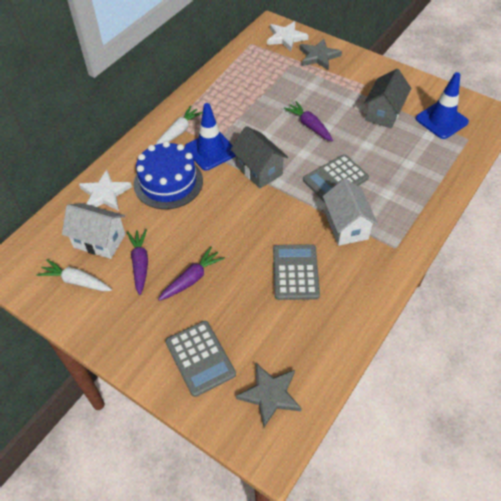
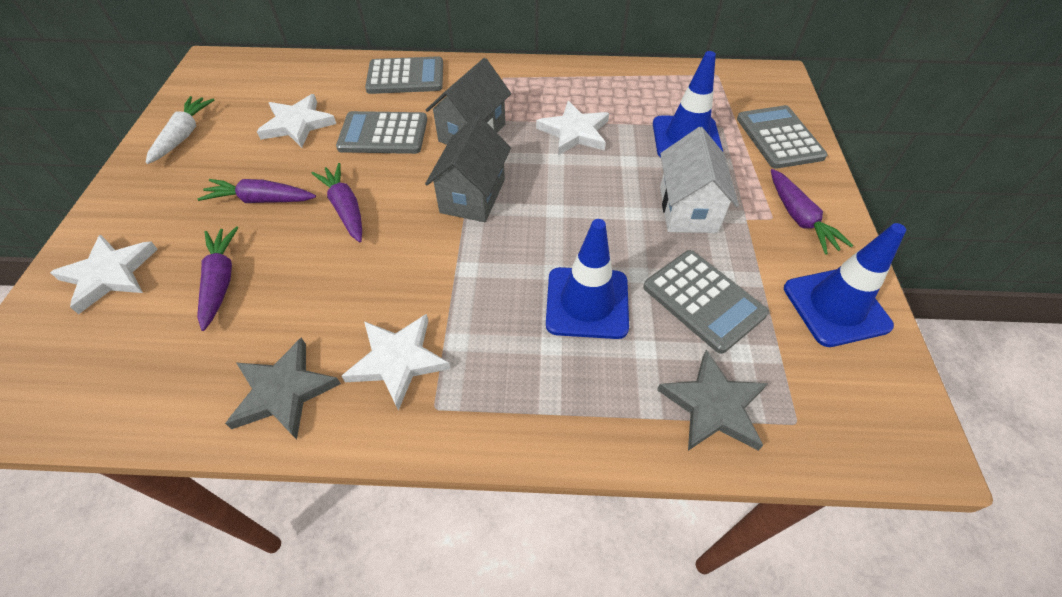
blue cake: [134,141,203,209] = 1 -> none = 0
blue traffic cone: [185,103,236,171] [416,72,469,139] = 2 -> [546,219,629,339] [653,51,723,157] [784,223,906,347] = 3
grey calculator: [165,321,236,397] [273,244,320,300] [303,154,369,202] = 3 -> [336,111,427,154] [365,56,443,94] [643,250,769,354] [737,105,828,169] = 4
purple carrot: [127,229,148,295] [158,247,225,301] [284,101,333,141] = 3 -> [197,179,316,203] [197,226,238,331] [311,163,362,242] [771,169,853,255] = 4
white carrot: [36,259,112,291] [156,106,203,145] = 2 -> [146,96,214,164] = 1
white house: [62,203,125,259] [323,178,378,246] = 2 -> [660,127,739,233] = 1
white star: [79,170,132,211] [267,21,309,51] = 2 -> [50,234,158,314] [257,94,336,148] [341,314,450,411] [536,101,609,155] = 4

